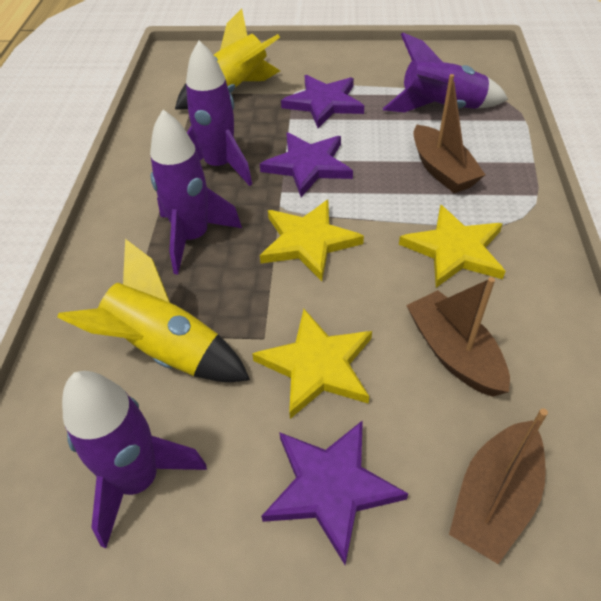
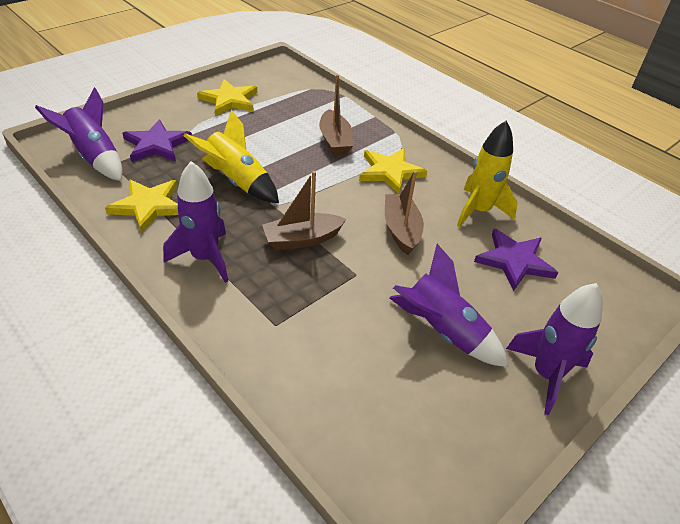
purple star: [260,132,353,197] [261,420,408,565] [281,75,364,128] = 3 -> [122,119,192,162] [474,229,558,291] = 2

